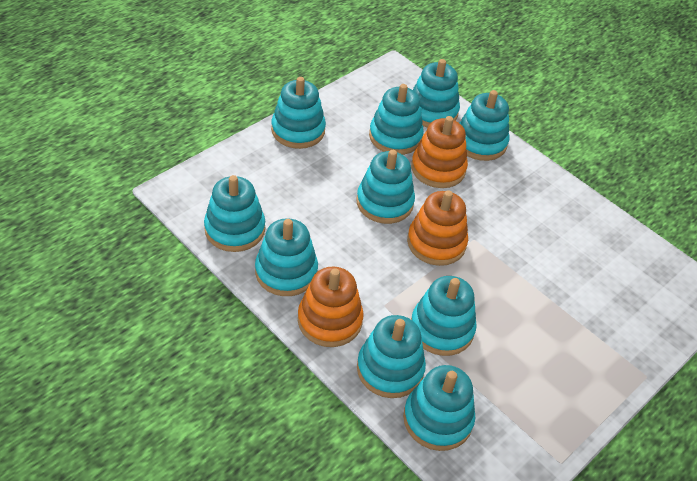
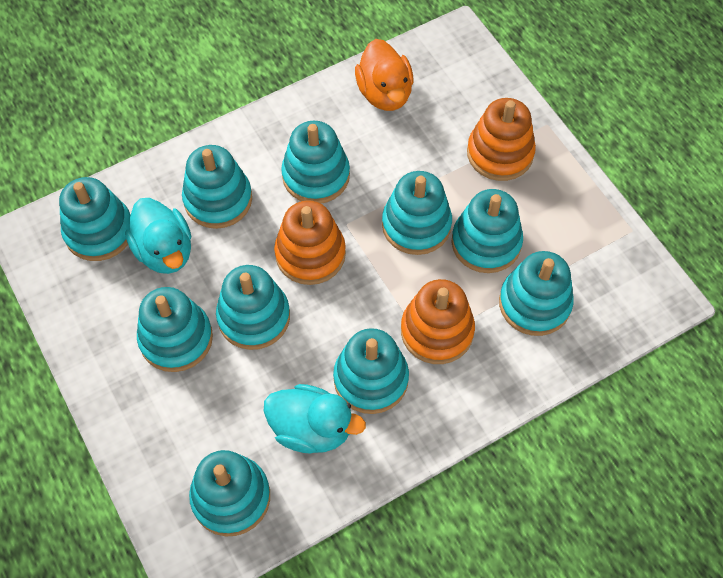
orange duck: none = 0 -> [355,39,414,111] = 1
turquoise duck: none = 0 -> [125,198,191,274] [264,384,366,453] = 2

